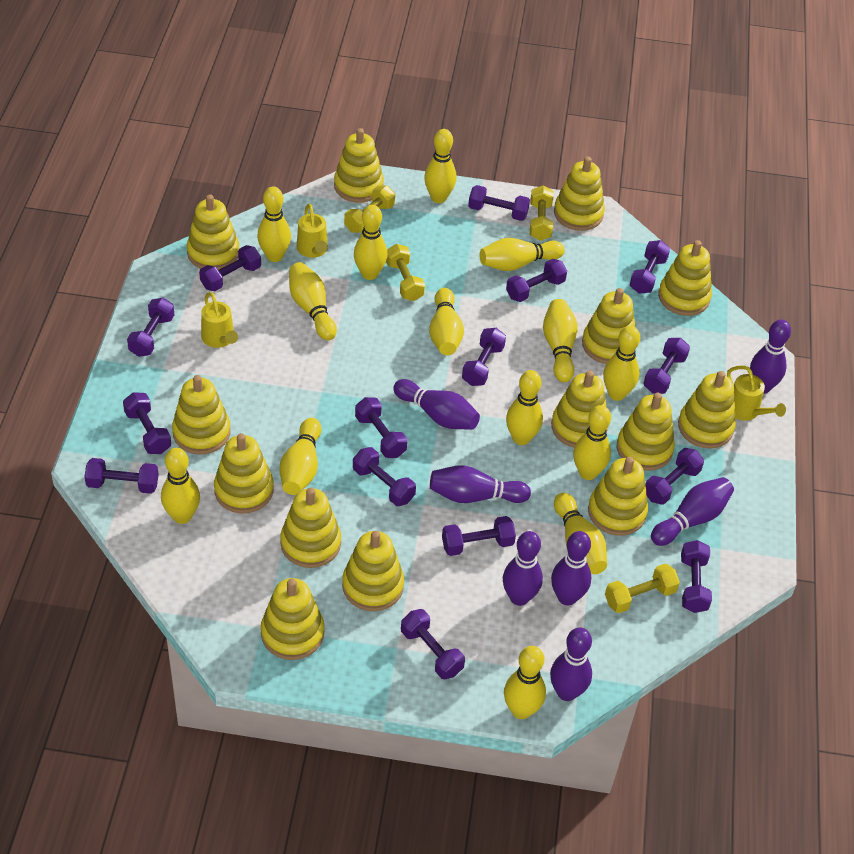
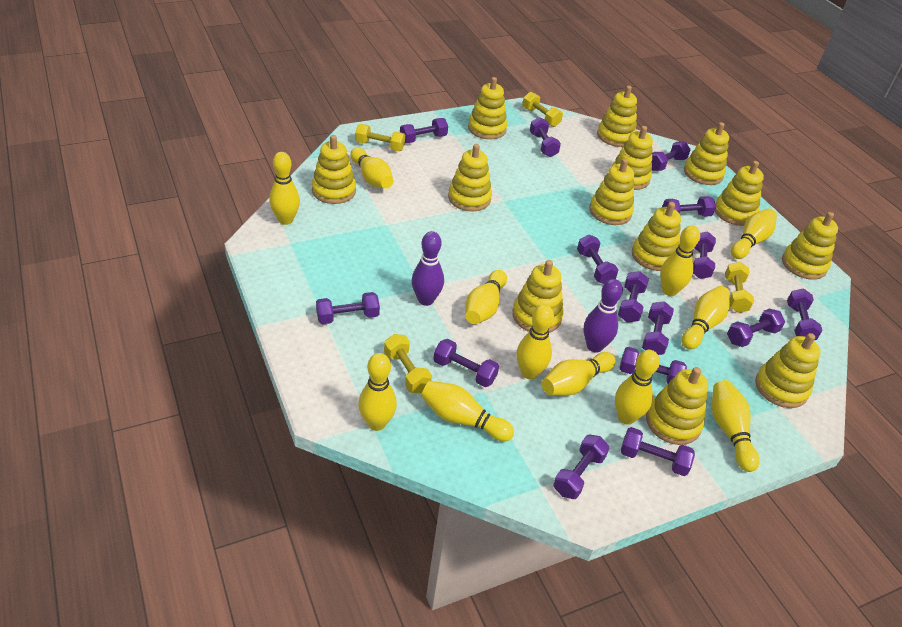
purple bowling pin: [393,379,480,430] [430,465,531,503] [503,531,543,606] [550,628,592,701] [551,531,591,606] [651,477,734,546] [750,319,791,394] = 7 -> [412,231,444,306] [584,279,623,353] = 2
yellow bowling pin: [161,448,200,524] [257,187,291,262] [279,418,321,495] [289,262,337,340] [354,205,387,280] [424,129,457,203] [429,288,464,355] [479,238,565,271] [504,646,546,719] [506,370,543,445] [543,299,578,382] [554,493,607,574] [573,405,611,480] [603,326,640,401] = 14 -> [269,152,300,225] [350,147,393,189] [358,353,397,431] [421,381,514,442] [465,270,507,324] [517,304,554,379] [542,352,616,396] [615,350,660,425] [660,225,700,296] [682,286,730,350] [712,380,760,472] [731,209,777,259] = 12
yellow stacking toy: [172,375,231,455] [187,194,239,270] [214,433,274,513] [261,578,324,660] [280,487,341,568] [334,128,384,203] [342,531,404,611] [551,371,608,448] [554,156,605,231] [582,288,635,364] [588,457,648,536] [617,393,675,471] [658,240,712,316] [678,371,736,449] = 14 -> [312,135,356,204] [448,144,492,211] [468,77,507,139] [512,260,564,333] [589,158,634,225] [597,86,637,147] [612,126,653,190] [632,202,681,271] [646,367,708,445] [684,122,729,185] [715,161,764,226] [755,333,821,408] [782,212,838,280] = 13
yellow watering can: [201,292,238,348] [297,204,328,258] [727,365,786,421] = 3 -> none = 0

